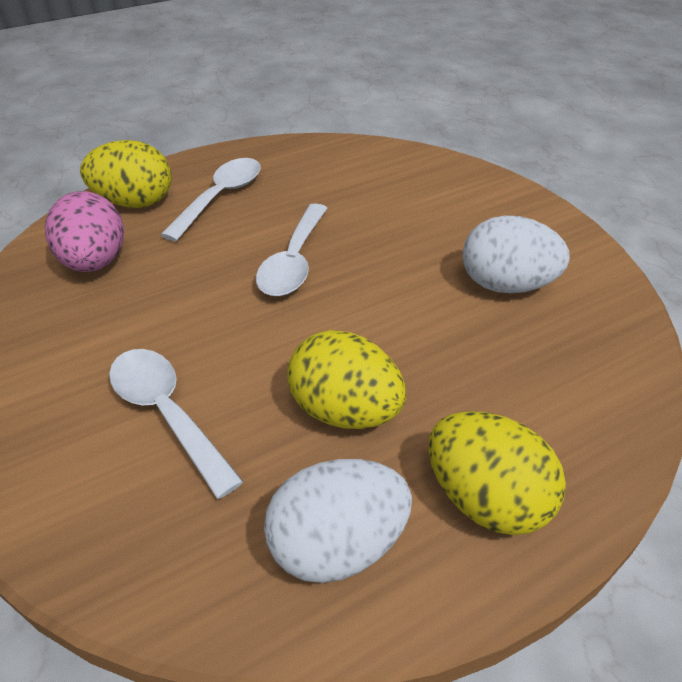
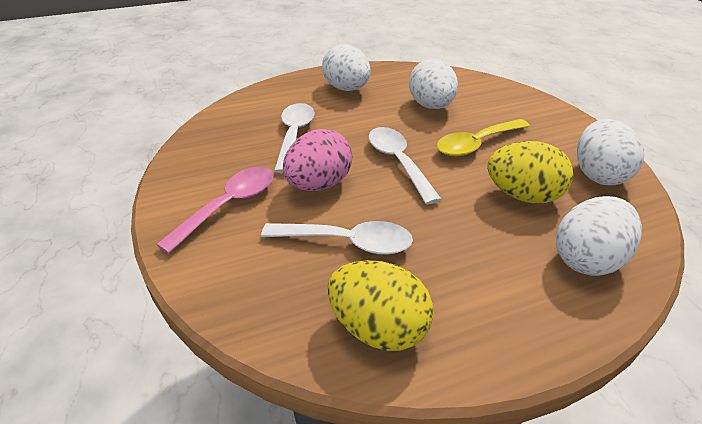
pink spoon: none = 0 -> [156,167,274,254] = 1
white egg: [264,459,412,583] [463,215,570,293] = 2 -> [322,44,371,91] [409,59,458,109] [556,196,642,276] [577,119,644,185] = 4
yellow egg: [80,140,171,208] [287,330,406,429] [428,411,566,535] = 3 -> [328,260,433,351] [487,141,573,203] = 2
yellow spoon: none = 0 -> [437,119,530,156] = 1

